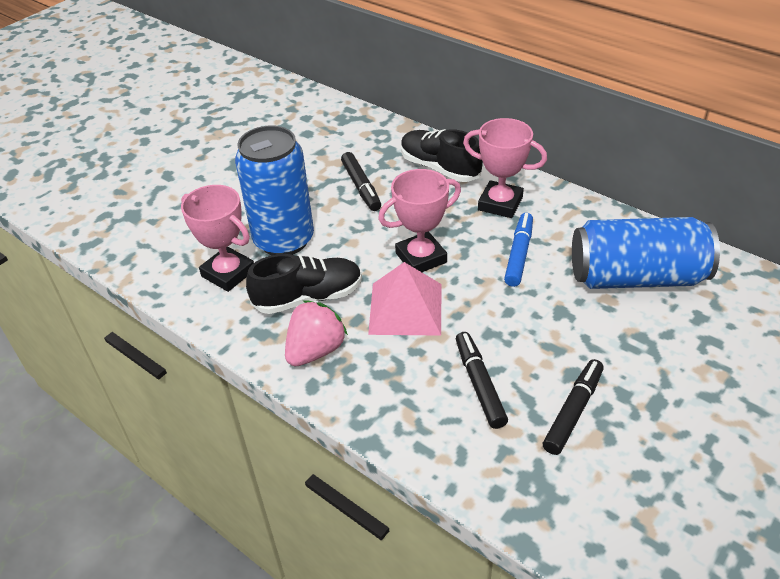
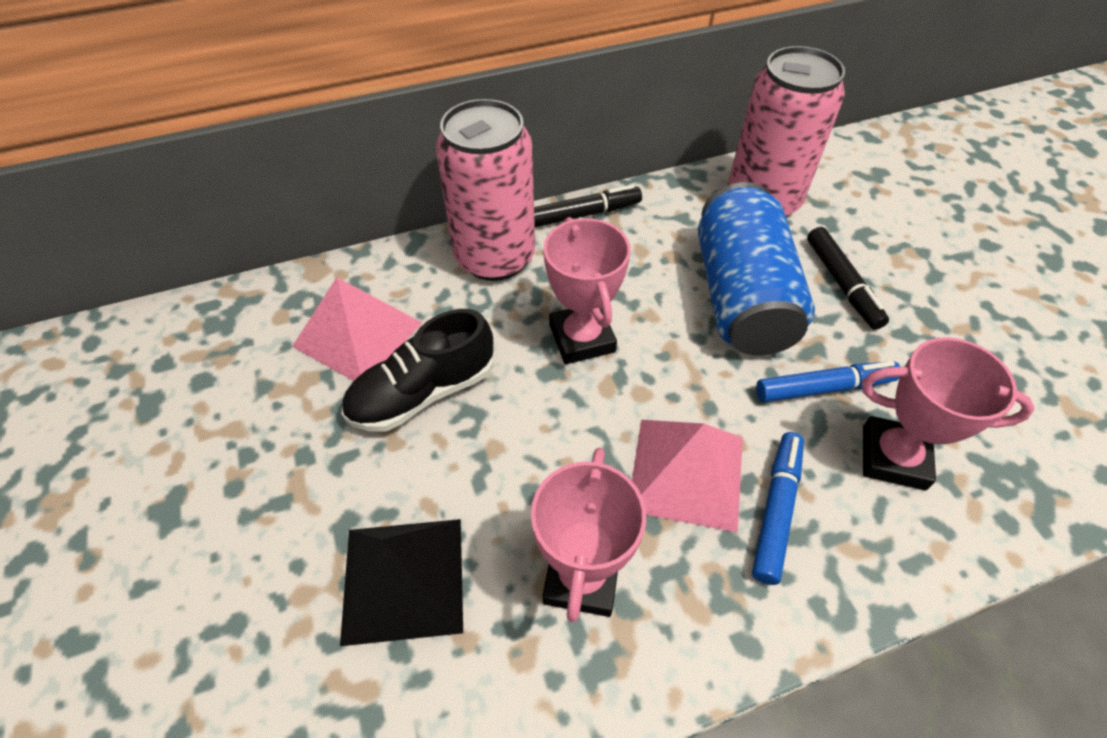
black marker: [341,152,381,211] [456,332,508,429] [543,359,604,455] = 3 -> [534,185,642,227] [807,227,889,330] = 2
black pyramid: none = 0 -> [340,519,463,646] = 1
black shoe: [246,254,362,314] [401,129,483,182] = 2 -> [342,309,494,432] = 1
blue can: [235,126,314,255] [572,217,720,289] = 2 -> [698,182,815,355] = 1
blue marker: [504,213,533,287] = 1 -> [752,432,804,585] [756,361,900,402] = 2
pink can: none = 0 -> [436,99,535,281] [728,46,845,216] = 2
pink pyramid: [368,262,441,336] = 1 -> [292,277,422,381] [632,420,743,533] = 2
pink strawberry: [285,300,348,366] = 1 -> none = 0

